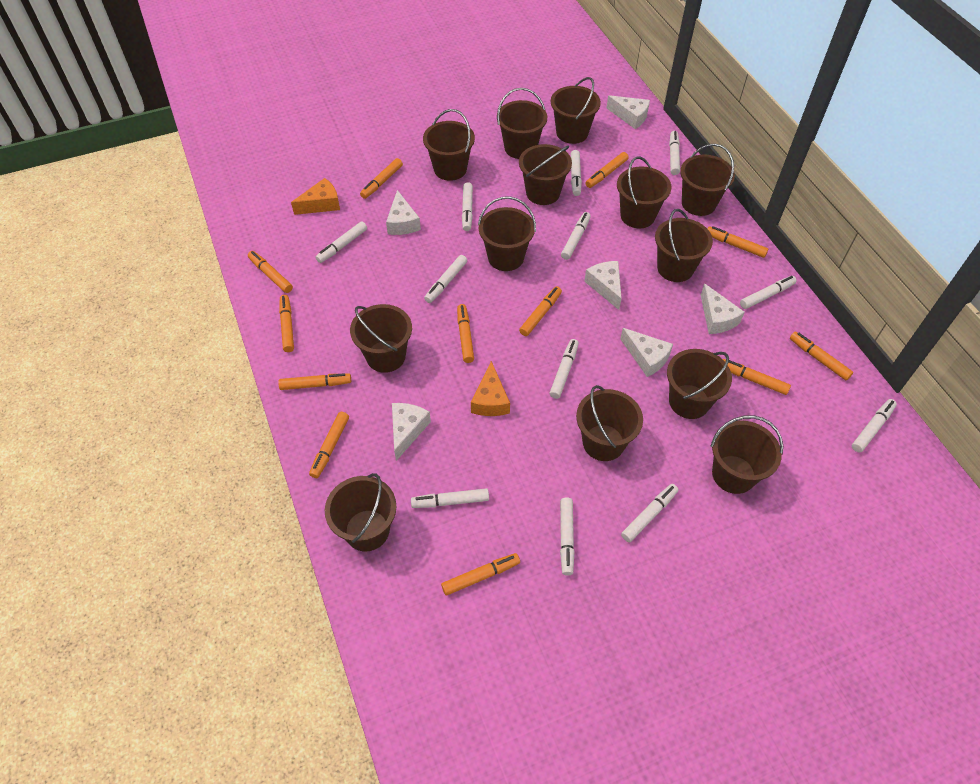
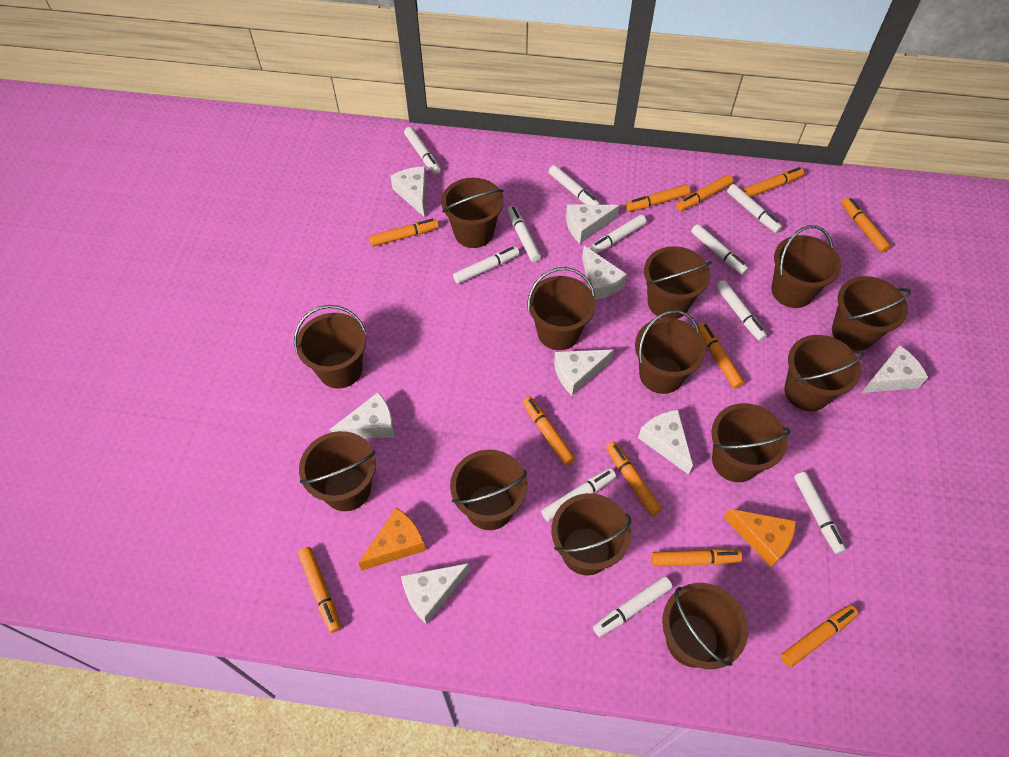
orange marker: [248,251,293,293] [278,373,351,390] [279,295,294,352] [309,412,349,478] [360,158,403,199] [441,553,520,595] [457,304,474,363] [519,286,562,336] [586,152,629,188] [707,226,768,258] [723,359,791,395] [790,332,853,380] = 12 -> [298,547,341,633] [369,219,439,246] [523,397,575,465] [606,442,662,516] [626,184,690,212] [651,549,742,566] [676,174,733,211] [698,322,744,388] [744,167,804,197] [781,605,858,667] [841,197,891,253] = 11
white cheese: [386,190,421,235] [392,403,431,461] [584,261,622,310] [606,95,650,129] [620,328,673,377] [701,283,745,334] = 6 -> [330,392,395,439] [391,166,427,217] [401,563,470,624] [554,350,614,396] [566,204,620,244] [582,246,627,300] [638,410,693,475] [862,345,928,393] = 8
white marker: [316,221,367,263] [411,488,489,508] [424,255,467,303] [462,182,473,231] [549,339,579,399] [560,498,575,576] [561,212,591,260] [571,150,582,196] [621,484,679,542] [669,131,680,175] [740,276,797,309] [852,399,897,452] = 12 -> [404,127,441,174] [453,246,519,284] [507,206,541,262] [541,468,616,522] [549,165,600,205] [588,215,647,254] [593,576,673,637] [691,224,749,275] [716,280,767,341] [727,184,782,233] [794,472,846,554] = 11

